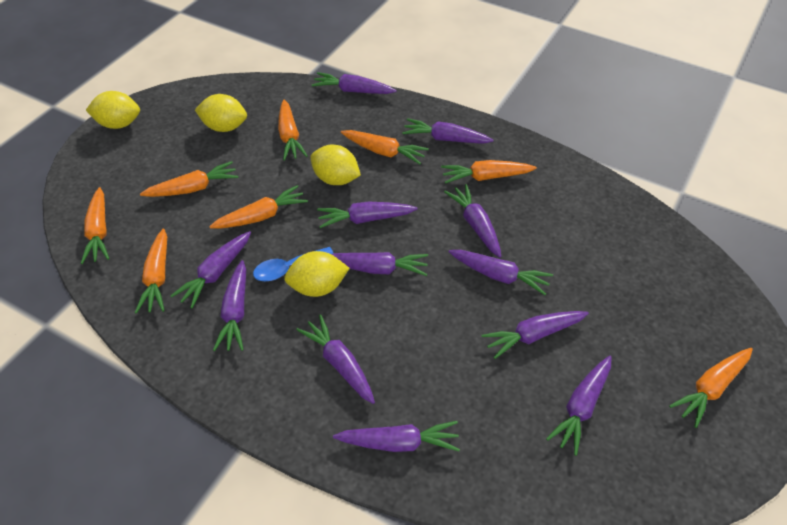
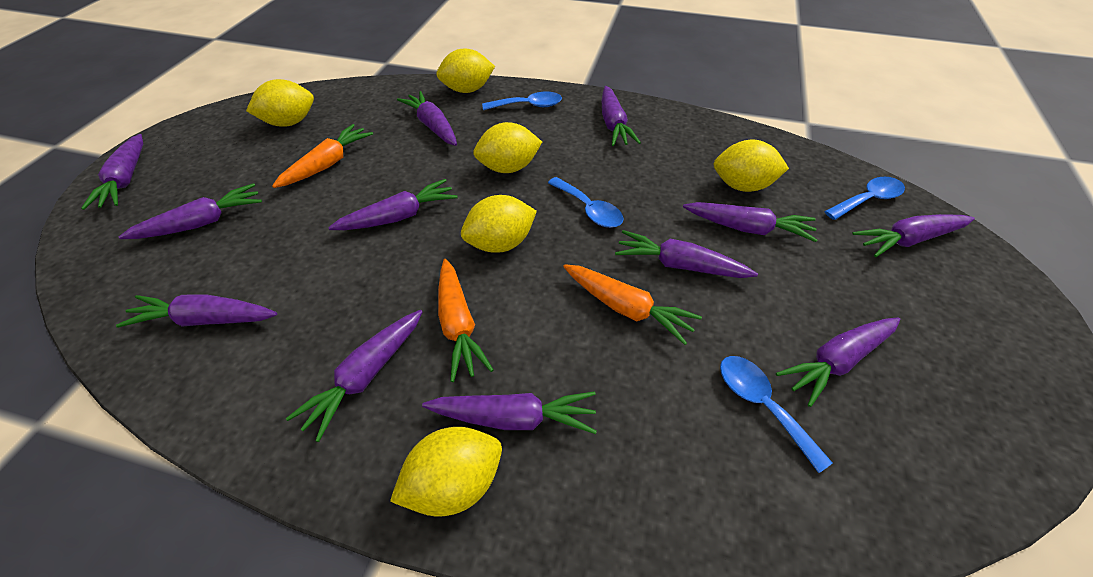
blue spoon: [253,247,333,281] = 1 -> [482,92,562,110] [548,177,624,228] [720,356,833,473] [824,177,905,220] = 4
orange carrot: [81,187,109,264] [135,228,167,314] [140,161,238,197] [209,185,308,228] [278,100,307,161] [341,130,429,164] [441,160,537,184] [669,348,753,428] = 8 -> [272,124,373,188] [438,259,494,382] [563,264,702,345] = 3
yellow lemon: [86,91,140,129] [195,94,247,132] [284,251,349,297] [310,145,361,185] = 4 -> [246,79,314,127] [390,427,502,517] [436,49,495,93] [461,195,537,253] [473,122,542,173] [714,140,789,192] = 6

